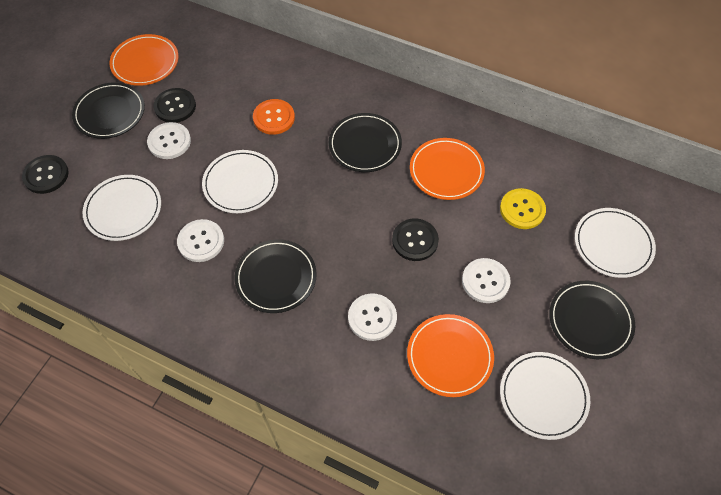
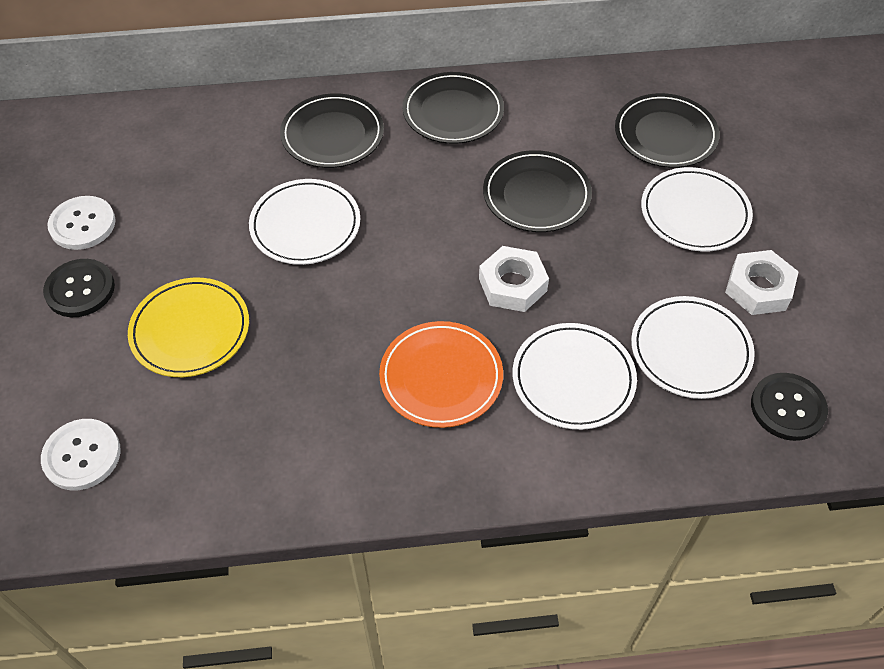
black button: [22,155,69,194] [154,88,196,123] [392,218,439,261] = 3 -> [43,259,115,317] [751,373,828,441] = 2
orange button: [253,99,295,135] = 1 -> none = 0
orange plate: [110,34,178,86] [407,314,494,397] [410,138,485,200] = 3 -> [379,321,503,428] = 1
white button: [147,122,191,159] [177,219,224,262] [348,293,397,341] [462,258,511,303] = 4 -> [41,419,121,490] [47,196,116,250] = 2
white nut: none = 0 -> [479,246,549,312] [725,250,799,315] = 2
yellow button: [500,188,546,229] = 1 -> none = 0
yellow plate: none = 0 -> [128,278,249,377] = 1

